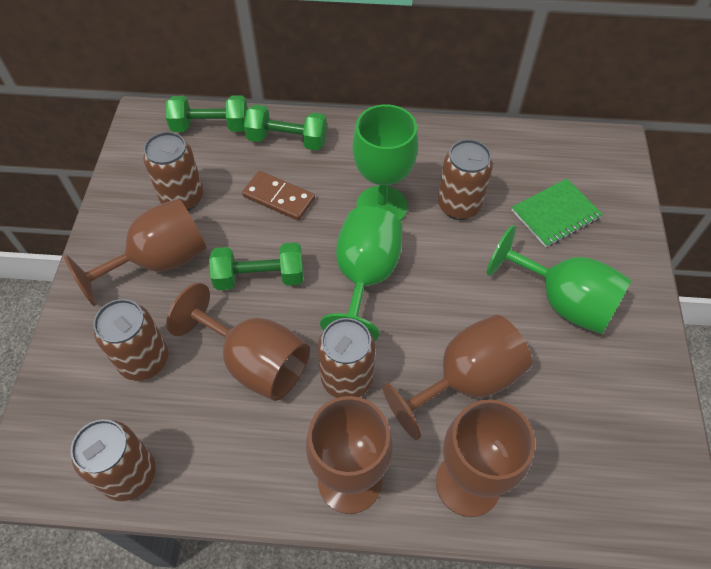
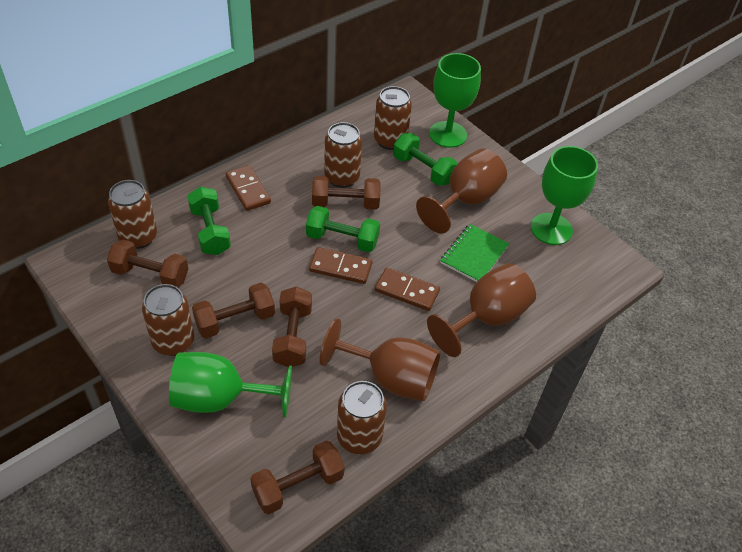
brown domino: [242,171,315,221] = 1 -> [226,165,271,211] [309,247,373,284] [375,267,440,311] = 3
brown dumbbell: none = 0 -> [107,239,188,288] [192,283,275,338] [250,441,345,514] [272,286,312,367] [312,176,381,210] = 5
brown goblet: [64,198,207,306] [166,283,310,401] [306,396,393,514] [382,314,532,440] [436,399,535,517] = 5 -> [320,318,440,401] [416,148,507,234] [427,263,536,357] = 3

